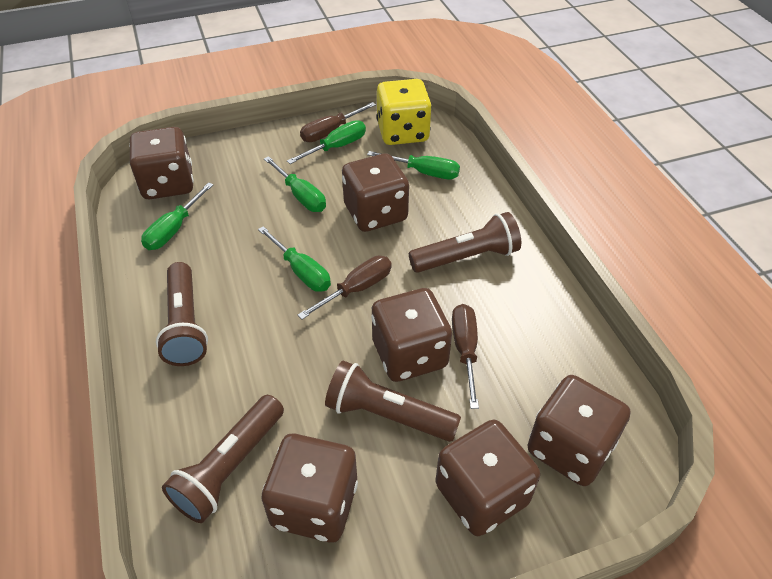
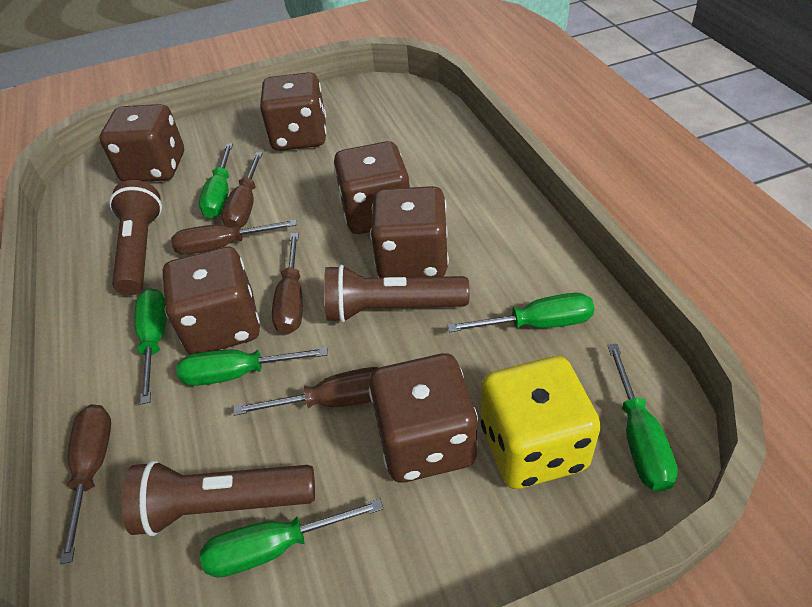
brown flashlight: [156,262,208,366] [162,395,284,523] [325,361,461,442] [409,212,521,273] = 4 -> [109,180,162,296] [122,460,315,536] [324,265,470,323] = 3
brown screwdriver: [298,256,392,320] [300,102,376,142] [452,304,479,409] = 3 -> [60,404,111,564] [171,220,297,255] [221,152,263,228] [233,367,379,416] [272,233,303,335] = 5
green screwdriver: [141,182,214,250] [258,226,331,292] [264,156,326,212] [287,120,366,164] [367,151,460,179] = 5 -> [134,288,167,405] [176,347,328,386] [199,143,233,218] [200,498,383,578] [448,293,595,332] [607,344,678,492] = 6

